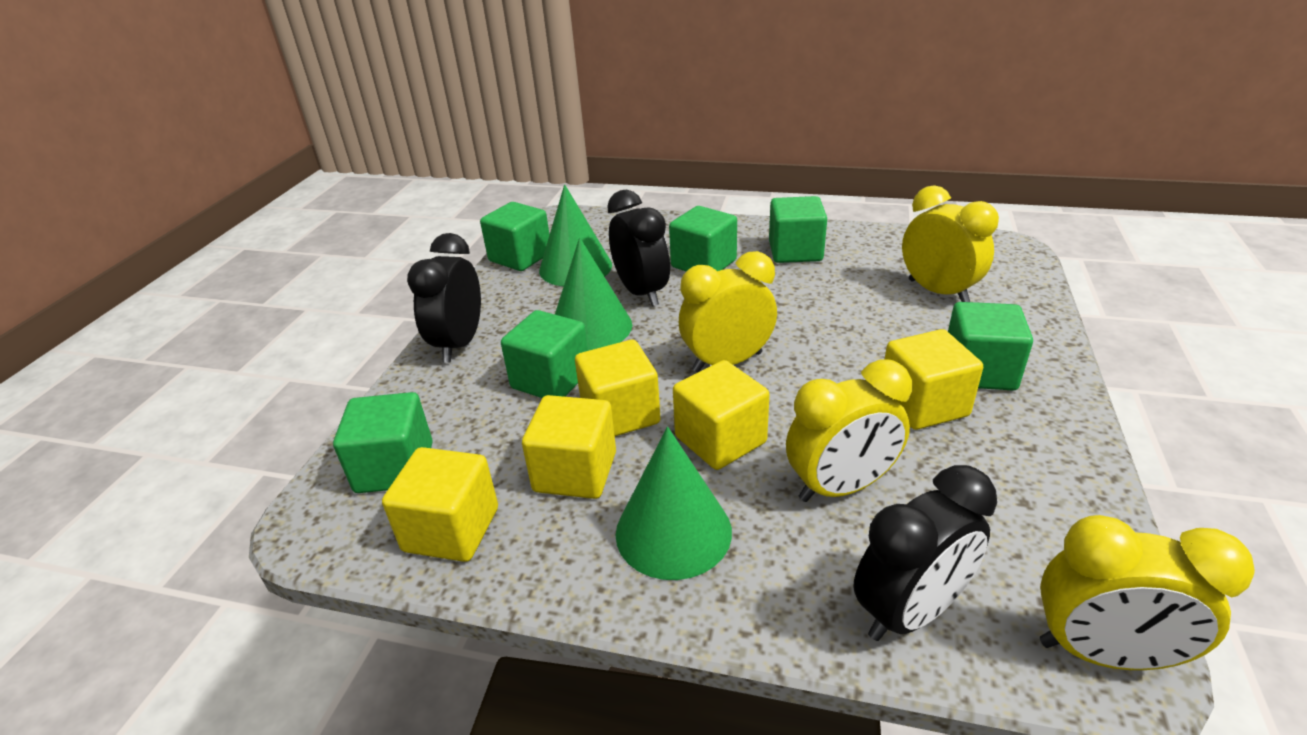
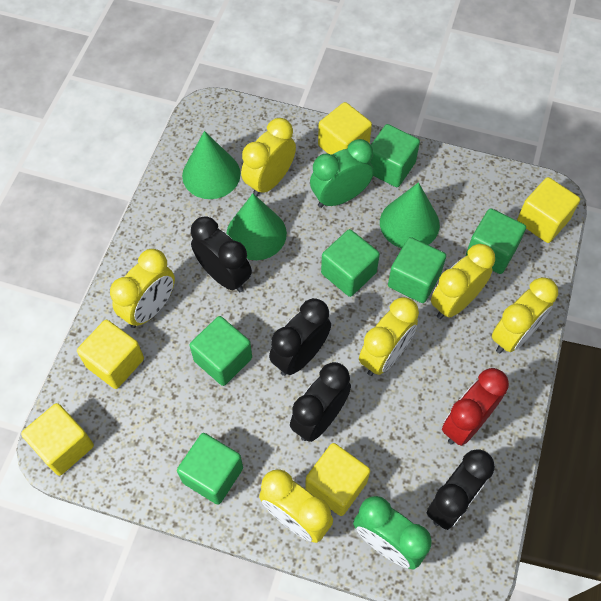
black clock: [407,233,481,363] [607,190,670,306] [853,465,997,641] = 3 -> [191,216,252,292] [269,298,331,376] [290,362,351,442] [427,449,495,530] = 4
green clock: none = 0 -> [310,139,374,208] [353,496,432,569] = 2
red clock: none = 0 -> [442,368,509,446] = 1
yellow clock: [679,251,777,372] [786,359,912,502] [902,185,999,302] [1040,515,1255,670] = 4 -> [110,249,175,328] [241,118,296,197] [259,470,333,543] [359,297,419,376] [431,244,495,319] [492,277,558,353] = 6

